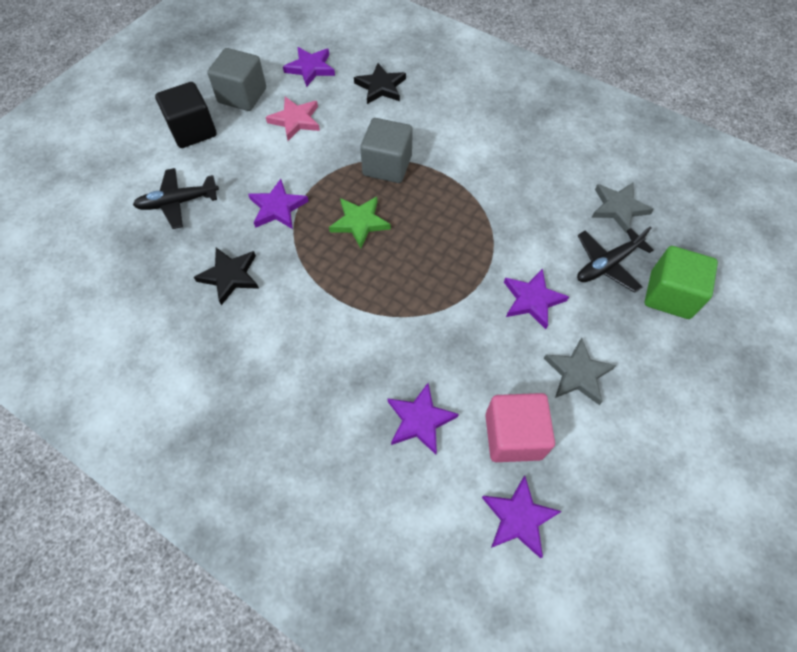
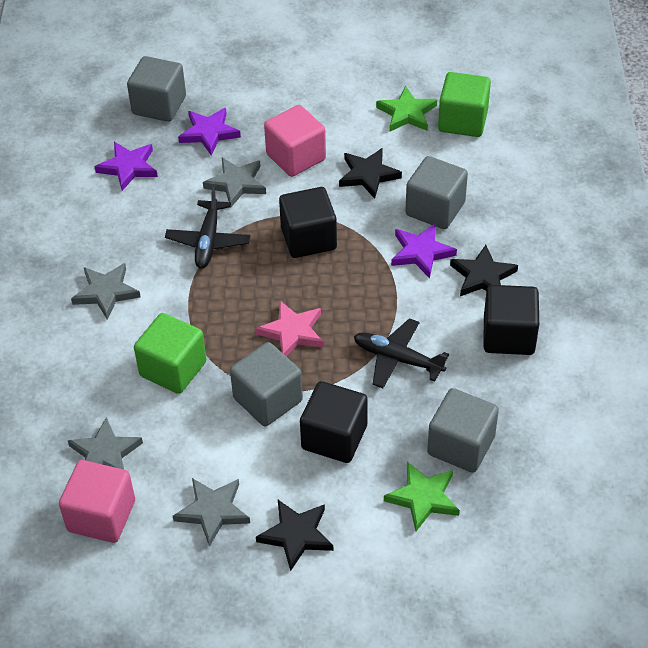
black cube: [155,82,217,148] = 1 -> [279,187,337,258] [300,381,368,463] [483,285,539,355] = 3
black star: [194,248,259,305] [354,63,406,104] = 2 -> [256,500,333,571] [339,148,402,199] [450,245,518,296] = 3
green cube: [645,246,718,319] = 1 -> [134,313,206,394] [438,72,491,137] = 2
green star: [329,197,391,248] = 1 -> [376,86,437,132] [384,462,460,531] = 2
grey cube: [207,48,266,111] [360,118,413,183] = 2 -> [127,56,186,122] [230,342,303,426] [405,156,468,229] [427,388,499,473] = 4
grey star: [544,338,616,405] [592,183,654,234] = 2 -> [68,417,143,469] [71,263,141,320] [173,478,250,547] [203,157,266,208] = 4
pink cube: [485,393,555,462] = 1 -> [59,460,135,543] [264,105,326,177] = 2
purple star: [248,179,309,229] [283,47,335,87] [388,383,459,455] [482,476,562,558] [504,268,569,329] = 5 -> [95,142,158,191] [178,108,241,155] [391,224,457,279] = 3

